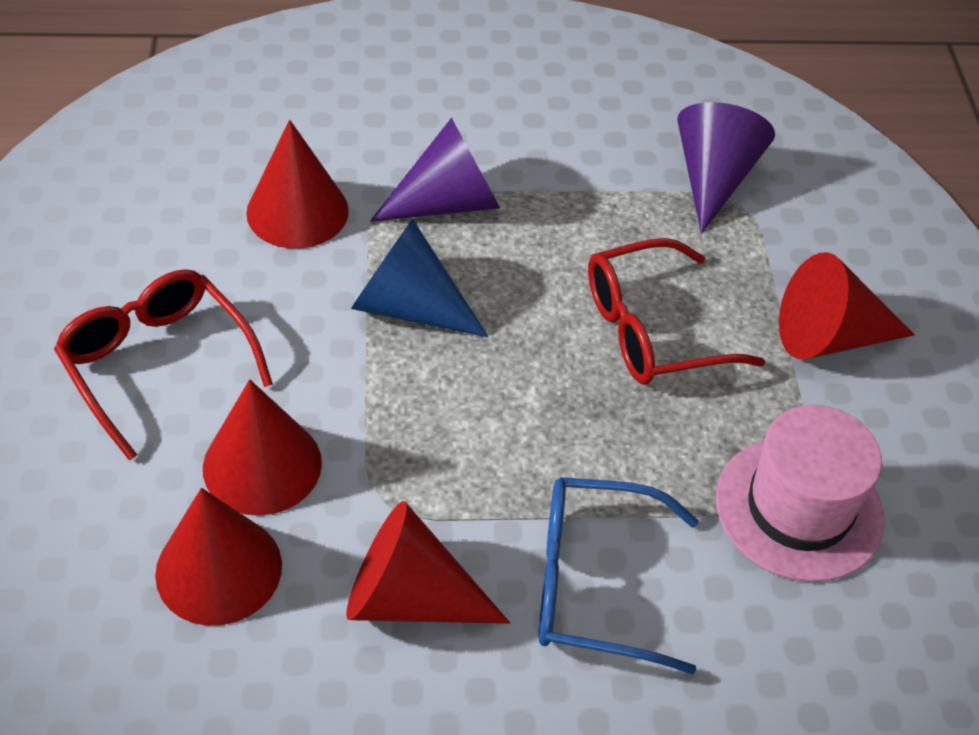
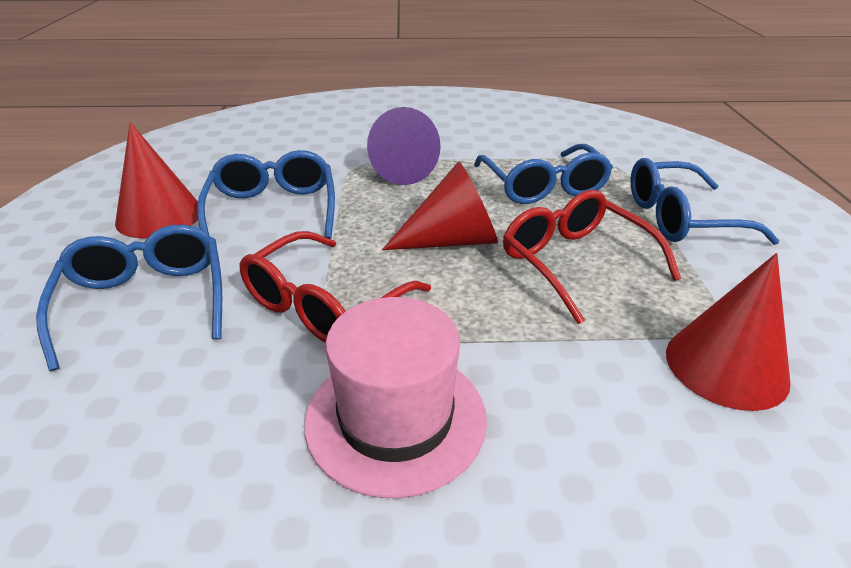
blue cone: [351,219,489,337] = 1 -> none = 0
blue glasses: [538,477,699,674] = 1 -> [36,225,222,371] [197,150,335,239] [474,144,613,204] [630,158,780,245] = 4
purple cone: [370,117,500,222] [677,102,775,233] = 2 -> [367,107,441,185] = 1
red cone: [155,488,282,626] [203,379,322,516] [246,120,349,249] [346,501,510,624] [779,252,915,359] = 5 -> [115,122,198,239] [382,161,498,250] [666,253,791,411] = 3

